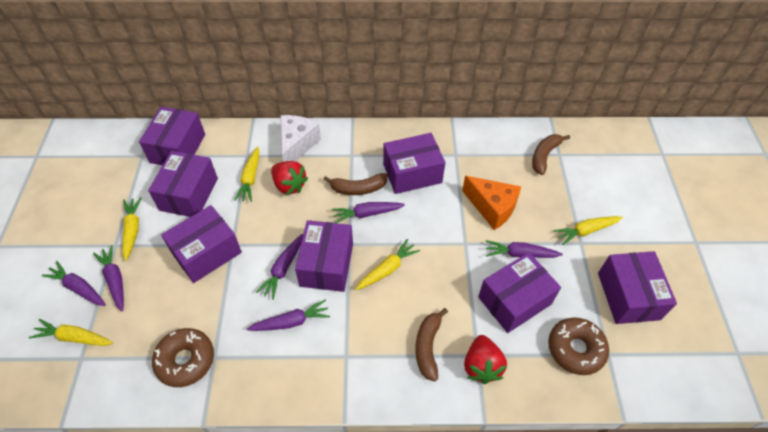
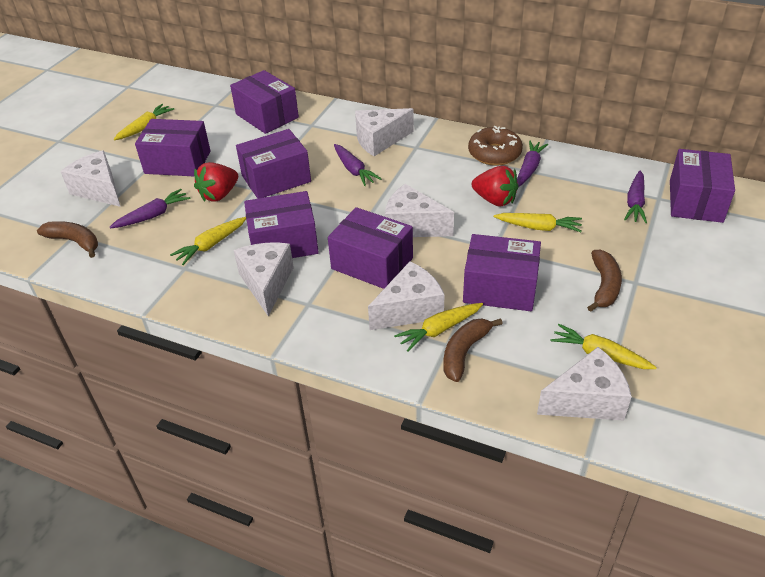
brown donut: [152,328,214,387] [548,318,609,375] = 2 -> [468,126,523,166] = 1
orange cheese: [462,176,521,230] = 1 -> none = 0
purple carrot: [42,261,106,306] [93,245,124,311] [247,299,330,331] [256,234,303,300] [332,202,405,223] [486,240,563,258] = 6 -> [110,189,190,228] [334,144,382,186] [517,140,548,186] [624,171,647,223] = 4
white cheese: [280,115,321,162] = 1 -> [60,150,121,207] [234,243,294,316] [355,108,414,156] [368,261,445,330] [385,184,454,237] [537,347,632,421] = 6

